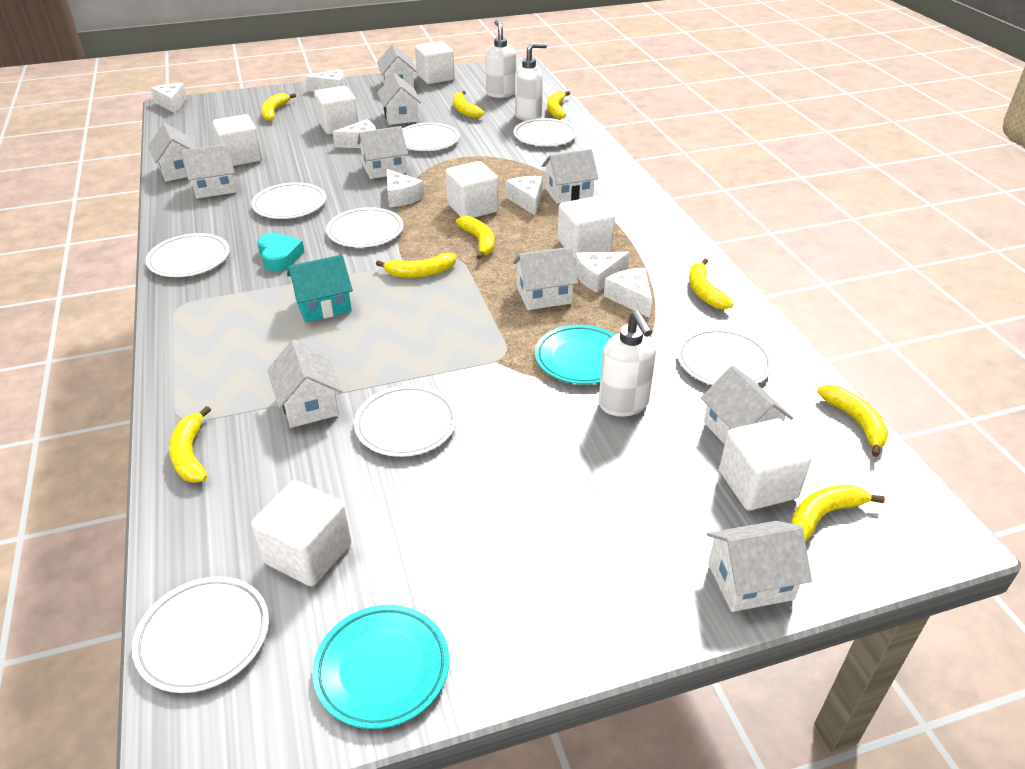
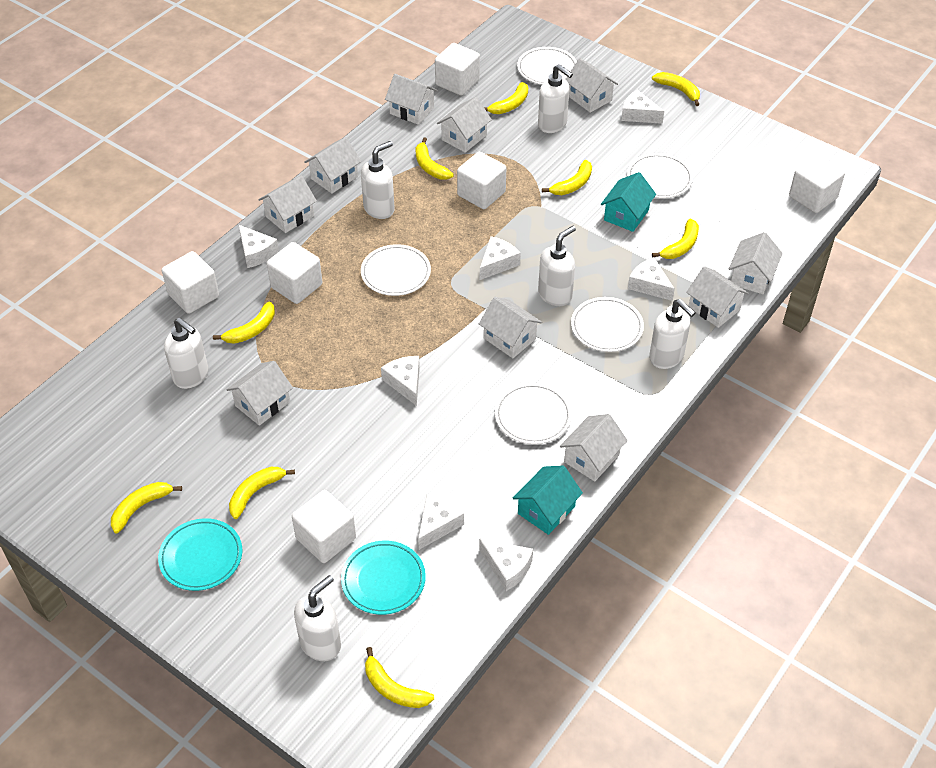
turquoise heart: [257,233,305,271] = 1 -> none = 0
turquoise house: [287,255,353,322] = 1 -> [513,466,583,535] [601,172,656,232] = 2
white cube: [213,114,262,166] [251,480,352,586] [314,86,359,134] [415,41,455,84] [446,161,498,218] [558,196,615,259] [719,418,812,510] = 7 -> [162,251,219,314] [267,242,322,304] [292,490,356,563] [435,43,480,96] [457,152,506,209] [789,155,845,213] = 6
white plate: [132,576,269,693] [146,233,230,277] [252,182,326,219] [326,207,403,247] [354,385,457,457] [402,123,460,151] [514,118,577,146] [677,328,773,385] = 8 -> [361,244,431,296] [495,383,572,444] [517,47,577,85] [571,297,644,352] [627,153,693,198] = 5
white soap dispenser: [485,20,516,98] [515,43,547,121] [599,310,656,417] = 3 -> [164,318,208,389] [294,575,341,661] [361,141,395,219] [538,64,573,133] [538,226,576,306] [649,299,695,369] = 6

